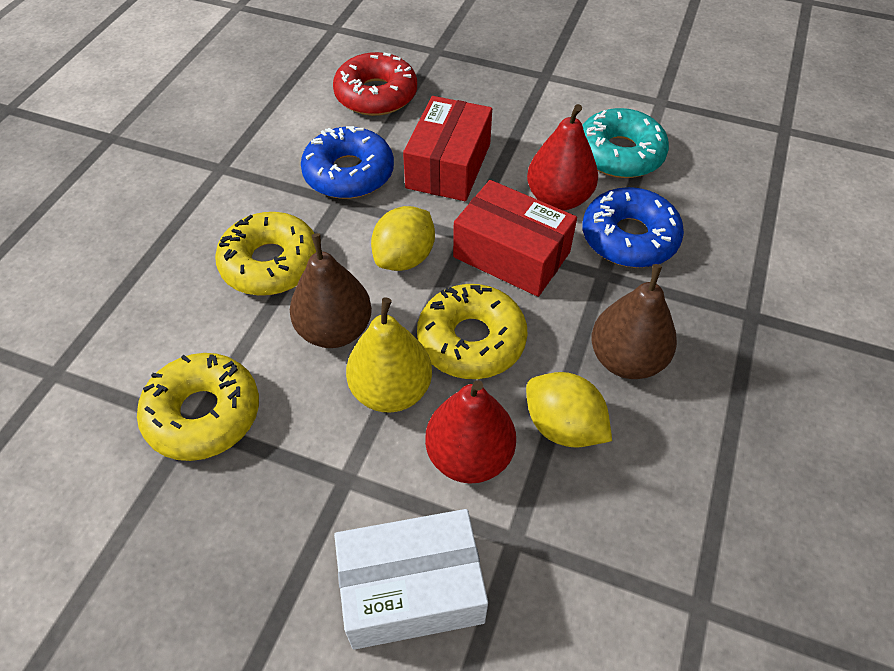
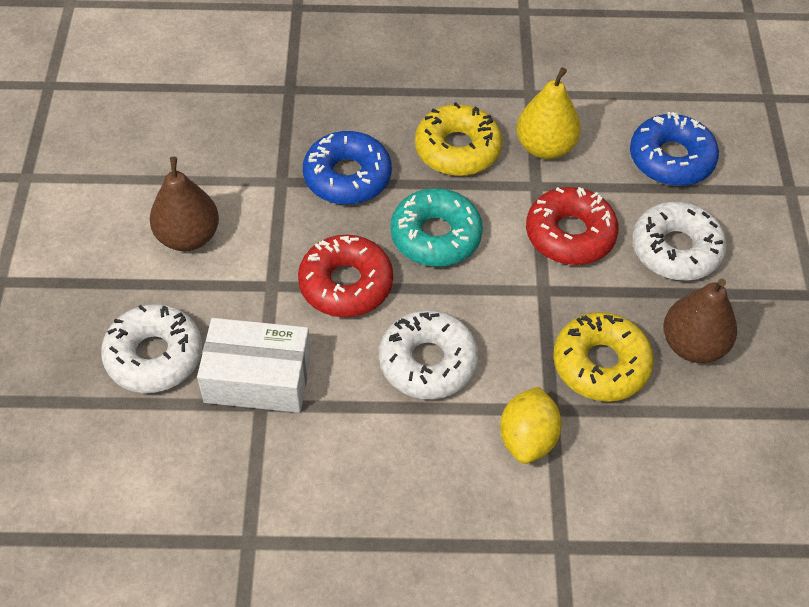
red box: [403,96,492,201] [453,180,577,297] = 2 -> none = 0
red donut: [333,52,417,116] = 1 -> [298,235,393,317] [526,187,619,265] = 2
red pear: [425,380,516,484] [527,104,598,210] = 2 -> none = 0
white donut: none = 0 -> [101,304,202,393] [379,310,478,399] [632,201,727,281] = 3
yellow donut: [137,353,259,461] [215,212,316,296] [417,284,528,379] = 3 -> [415,102,502,176] [554,312,654,402] = 2
yellow lemon: [371,206,435,271] [526,372,612,447] = 2 -> [500,387,562,464] = 1

